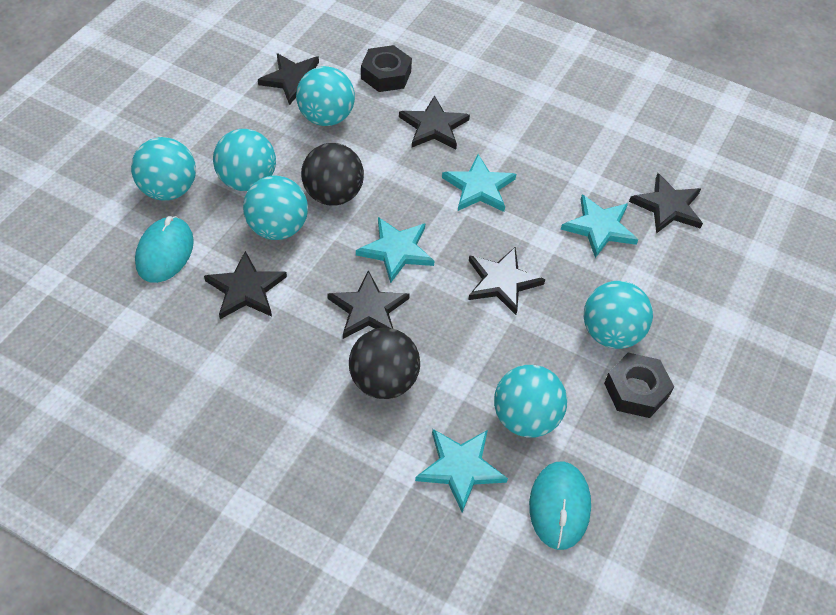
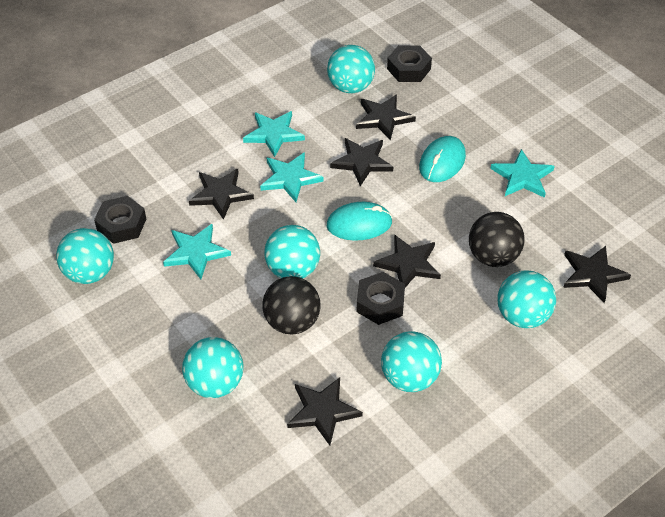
black nut: [361,45,412,92] [604,353,674,418] = 2 -> [94,196,146,244] [356,272,405,325] [387,45,432,82] = 3

